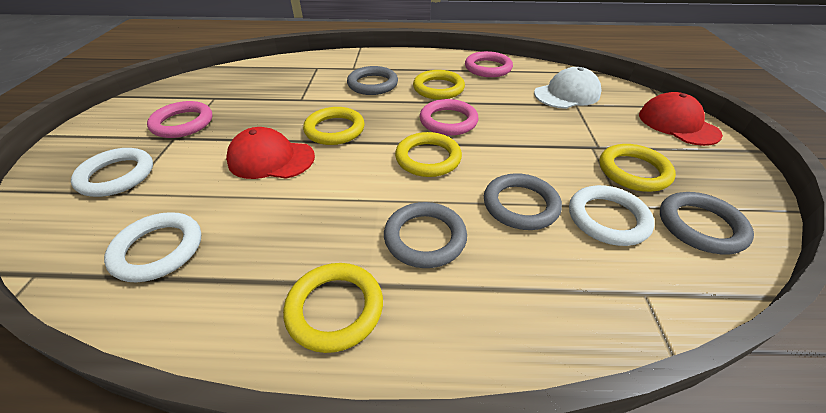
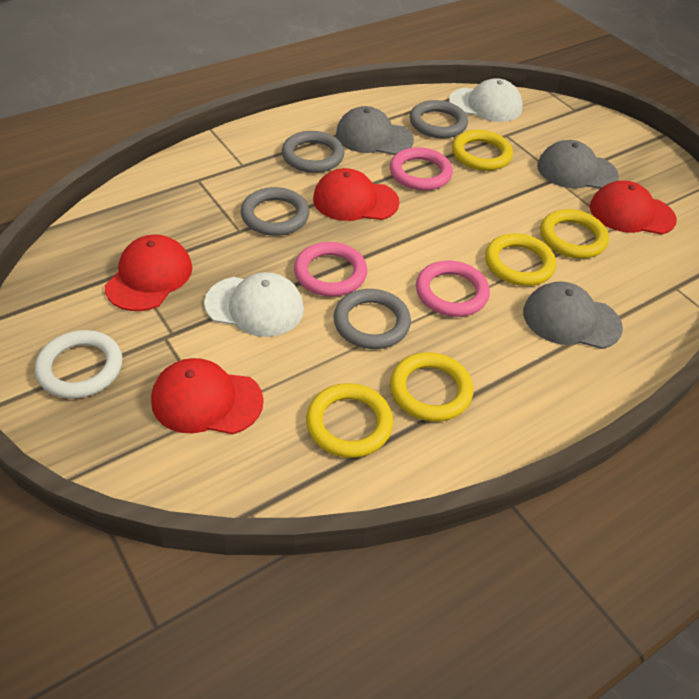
grey cap: none = 0 -> [336,106,414,155] [523,281,623,349] [537,140,619,189] = 3
red cap: [226,127,315,179] [639,92,723,146] = 2 -> [105,234,192,311] [151,358,264,434] [313,168,400,221] [590,181,677,235] = 4
white cap: [534,67,602,109] = 1 -> [204,272,304,337] [449,78,523,122] = 2
white ring: [71,148,153,197] [104,212,201,282] [569,185,654,246] = 3 -> [35,330,122,399] = 1

